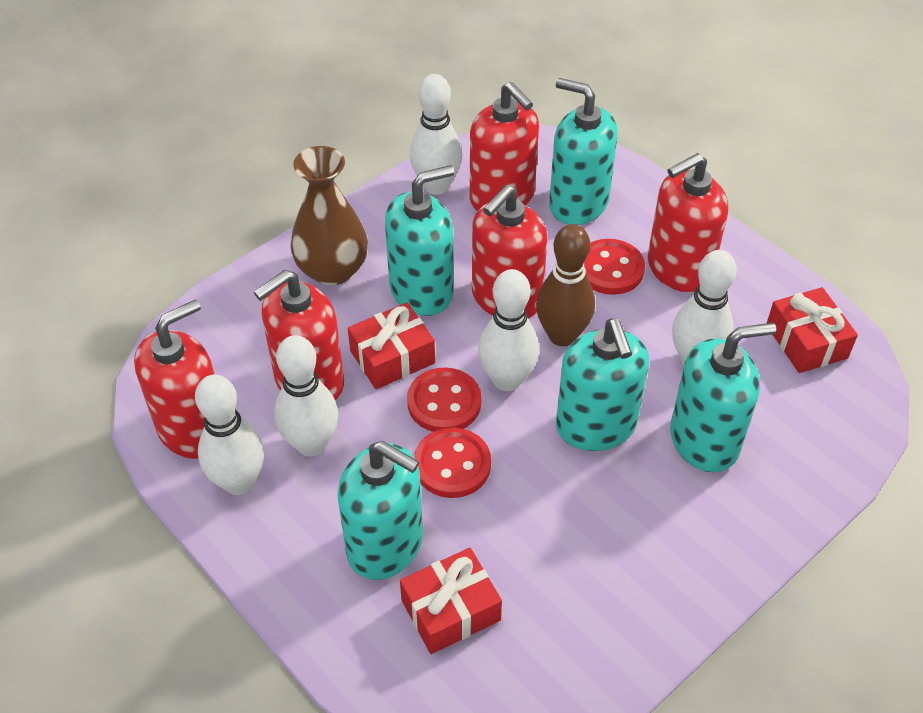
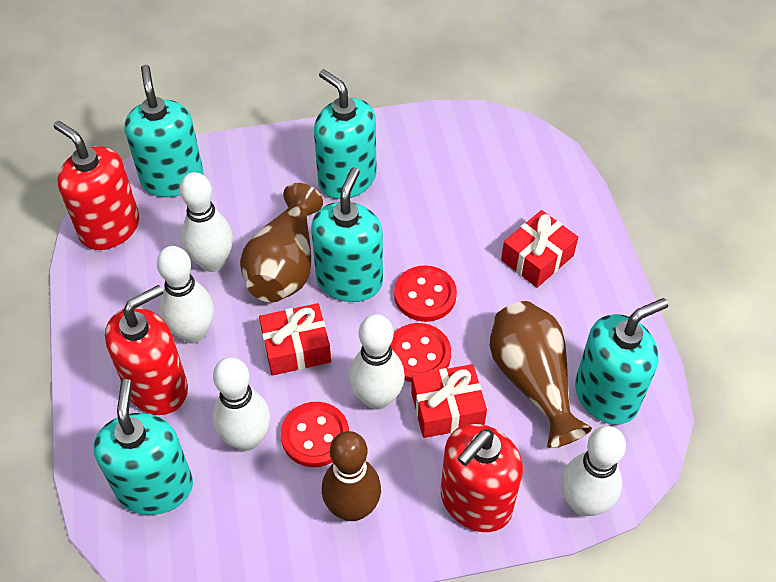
brown vase: [290,146,368,286] = 1 -> [240,183,323,302] [490,301,592,448] = 2
red soap dispenser: [134,299,215,459] [254,270,344,400] [470,82,539,211] [472,185,547,318] [648,153,728,292] = 5 -> [54,121,139,250] [105,285,188,415] [441,424,523,532] = 3

